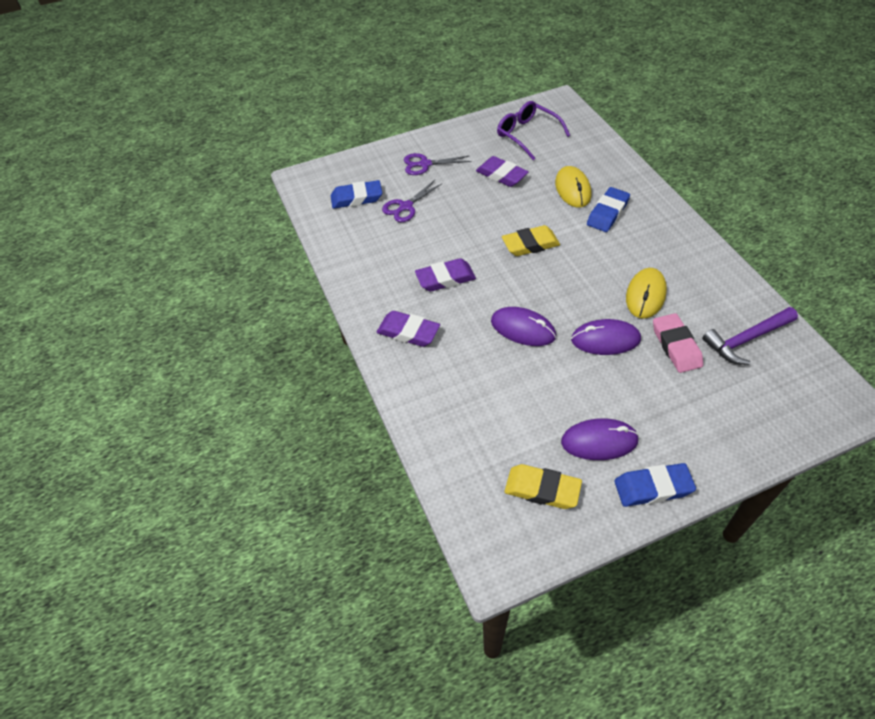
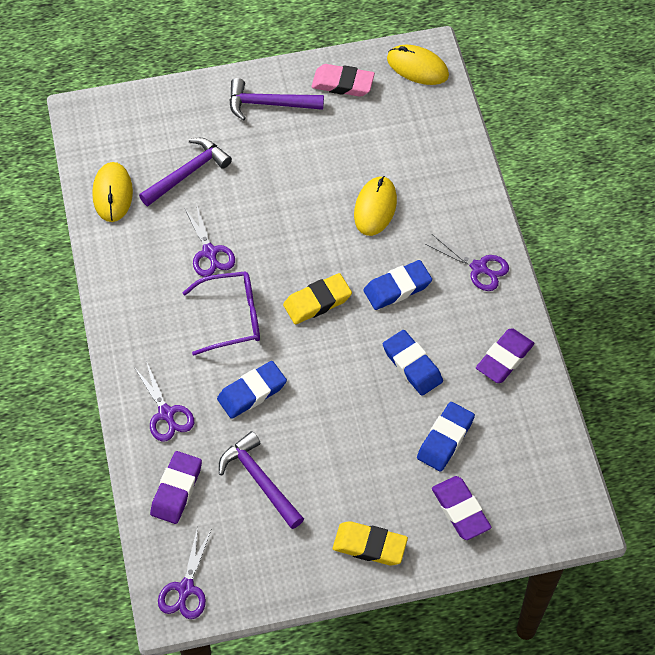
blue eraser: [331,180,382,209] [587,187,630,232] [614,463,696,507] = 3 -> [217,361,287,419] [363,260,432,310] [383,330,443,396] [417,402,475,472] = 4
purple hammer: [702,307,798,365] = 1 -> [139,138,232,206] [219,431,304,529] [229,78,324,121] = 3
purple mouse: [491,307,556,346] [561,418,639,460] [571,319,641,355] = 3 -> none = 0
purple scissors: [382,180,443,222] [404,153,471,175] = 2 -> [134,361,194,442] [158,526,211,619] [184,203,235,277] [425,234,509,291] = 4
yellow mouse: [555,166,592,208] [626,268,667,319] = 2 -> [92,162,133,222] [354,176,397,236] [387,44,449,85] = 3

